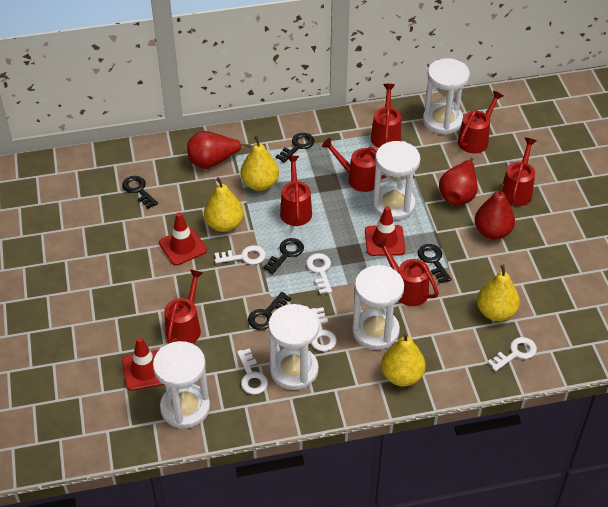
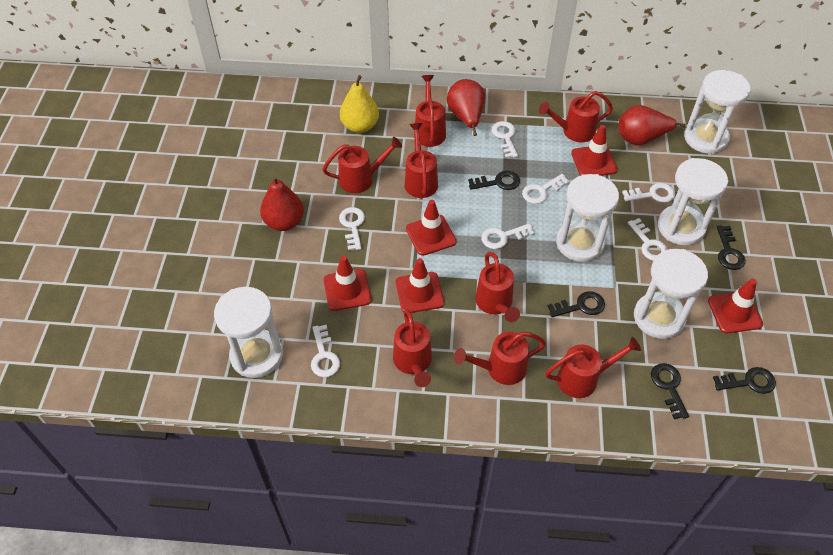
red traffic cone: [122,337,164,391] [159,212,207,266] [365,206,405,256] = 3 -> [323,256,371,311] [396,258,444,313] [406,200,456,256] [571,125,618,176] [708,278,763,333] = 5
red watering can: [164,269,203,344] [280,156,312,226] [322,138,387,192] [371,84,401,148] [375,238,439,306] [458,91,503,153] [502,138,537,206] = 7 -> [322,137,402,193] [393,309,432,387] [405,123,438,198] [415,75,446,147] [454,332,546,385] [475,252,520,322] [539,91,613,142] [545,337,641,398] = 8
white key: [215,245,266,265] [237,348,268,395] [306,253,332,294] [311,307,337,351] [487,337,537,371] = 5 -> [311,325,340,377] [339,207,365,250] [481,223,535,249] [492,121,518,158] [522,174,570,204] [622,183,675,203] [628,218,668,261] = 7
yellow pear: [204,177,244,232] [241,136,279,191] [381,333,426,386] [477,265,520,321] = 4 -> [340,75,379,133] = 1

